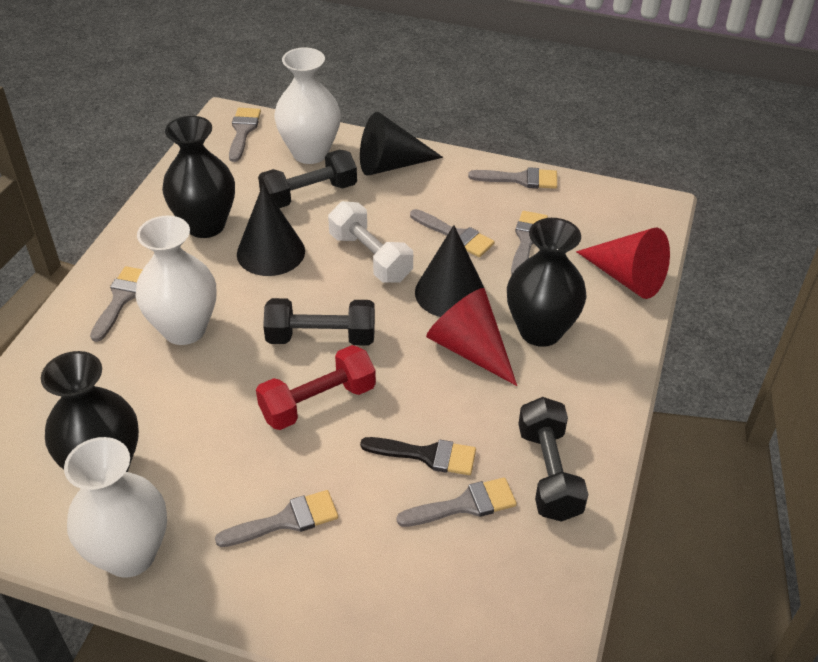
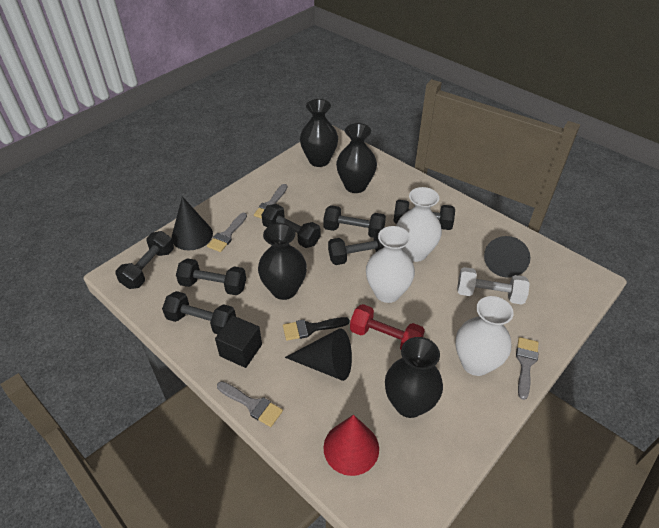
black cube: none = 0 -> [215,316,262,368] = 1
black dumbbell: [258,150,357,208] [263,298,375,346] [518,397,588,522] = 3 -> [116,231,174,289] [162,291,236,334] [176,258,246,295] [262,204,321,248] [323,205,386,238] [328,231,385,265] [393,200,455,230] = 7
black vase: [41,351,139,472] [162,116,235,238] [507,218,587,347] = 3 -> [258,223,307,300] [300,99,338,167] [336,123,377,193] [385,337,443,418] = 4
grey brush: [90,266,143,342] [215,490,338,547] [229,108,261,162] [396,477,517,527] [410,209,495,257] [468,167,557,189] [511,211,548,275] = 7 -> [207,212,247,252] [217,381,283,427] [254,184,287,218] [516,337,539,400] = 4
red cone: [426,288,517,386] [576,227,670,299] = 2 -> [323,415,379,476] = 1

